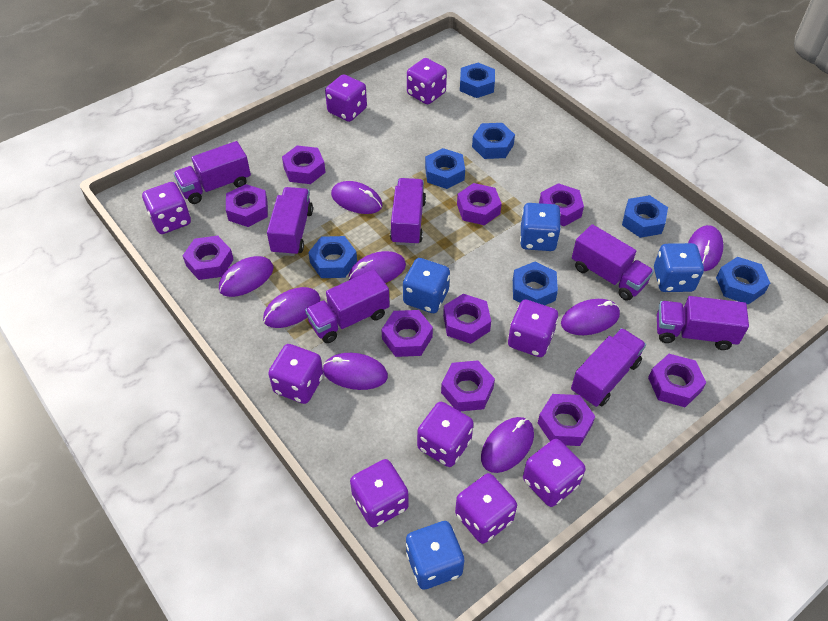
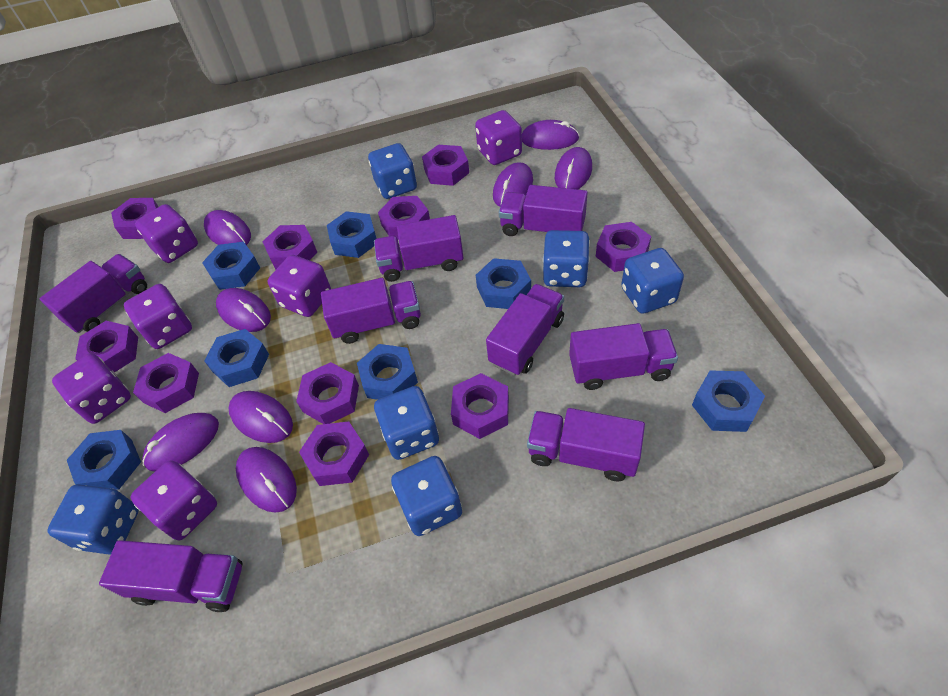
blue dice: [403,258,450,313] [406,521,465,590] [520,203,561,251] [654,243,704,292] = 4 -> [47,485,139,555] [368,143,417,199] [374,386,439,460] [391,456,462,536] [543,230,590,287] [621,248,684,314] = 6
purple dice: [142,182,191,234] [268,344,323,404] [325,74,367,122] [350,459,409,528] [407,58,447,104] [417,402,474,467] [455,473,517,544] [508,300,558,357] [523,439,586,507] = 9 -> [52,353,131,424] [124,284,192,349] [131,460,217,540] [135,204,198,263] [268,255,331,317] [475,110,522,165] = 6
purple truck: [173,141,251,204] [267,187,313,256] [305,269,390,343] [390,178,426,246] [571,328,646,407] [572,224,654,301] [657,296,749,350] = 7 -> [40,254,147,333] [99,540,243,612] [321,278,421,344] [374,215,464,282] [486,284,564,376] [499,185,588,236] [527,408,645,481] [569,323,678,390] = 8

